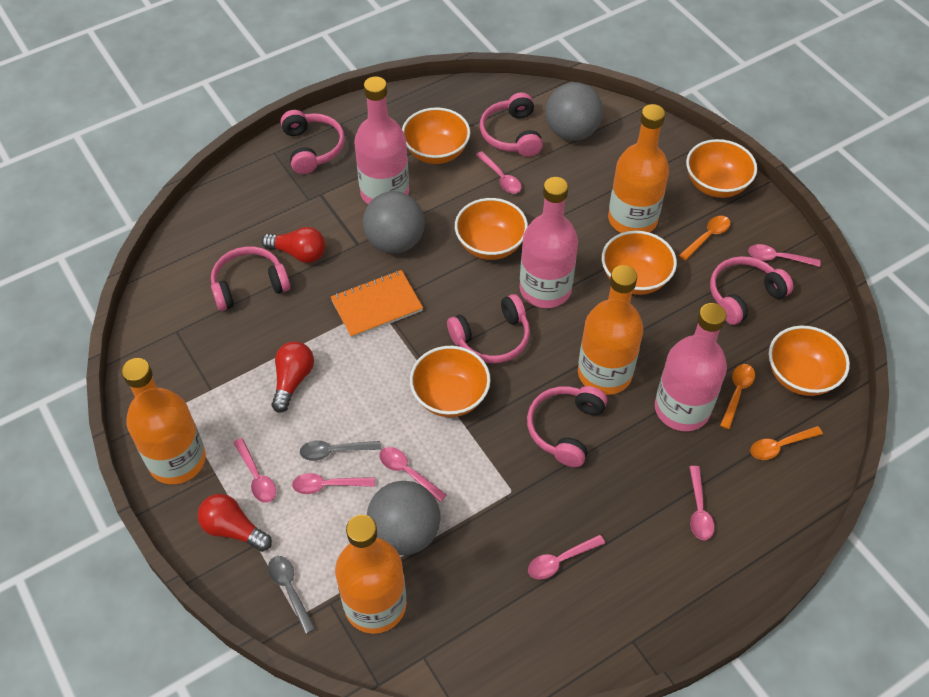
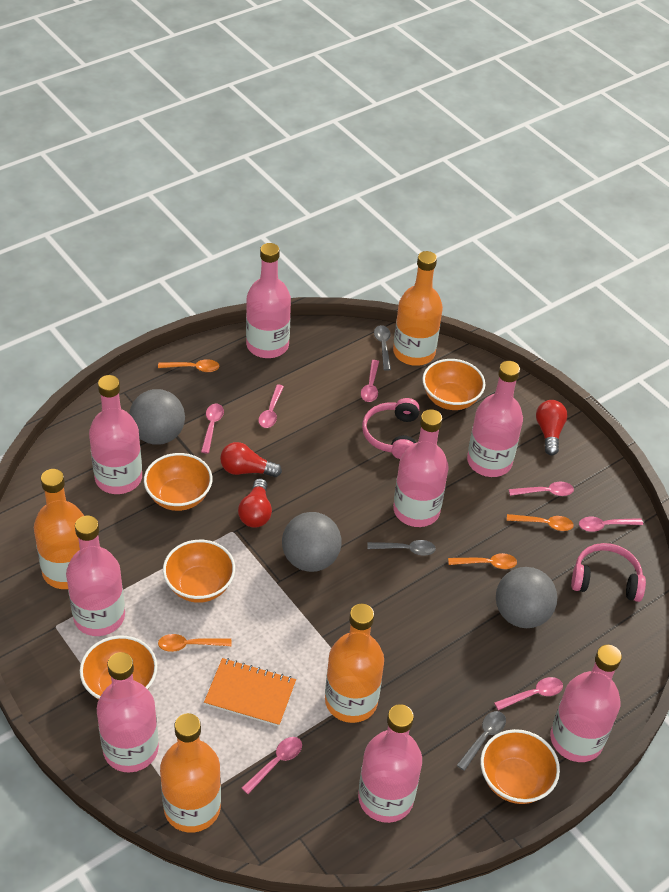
grey spoon: [268,556,315,634] [300,440,381,461] = 2 -> [367,540,436,556] [374,325,391,371] [457,711,506,771] = 3
orange bowl: [402,107,470,164] [410,346,491,417] [455,198,528,260] [602,231,677,295] [686,139,757,198] [769,326,850,396] = 6 -> [80,636,157,700] [144,453,212,511] [163,540,235,603] [422,359,485,410] [481,729,560,804] = 5
orange spoon: [679,216,730,261] [720,364,755,429] [750,426,823,460] = 3 -> [158,359,220,372] [158,634,231,652] [448,553,517,569] [507,514,574,531] = 4
pink bottle: [354,76,409,204] [520,177,578,308] [655,303,727,431] = 3 -> [66,516,125,636] [89,375,142,494] [97,652,159,772] [246,243,291,358] [358,704,422,823] [393,409,449,527] [467,361,523,477] [550,645,622,762] = 8
pink headphones: [211,246,290,311] [281,110,345,174] [447,294,530,363] [480,93,543,157] [527,386,607,467] [710,256,793,325] = 6 -> [362,398,420,459] [571,543,646,602] = 2

